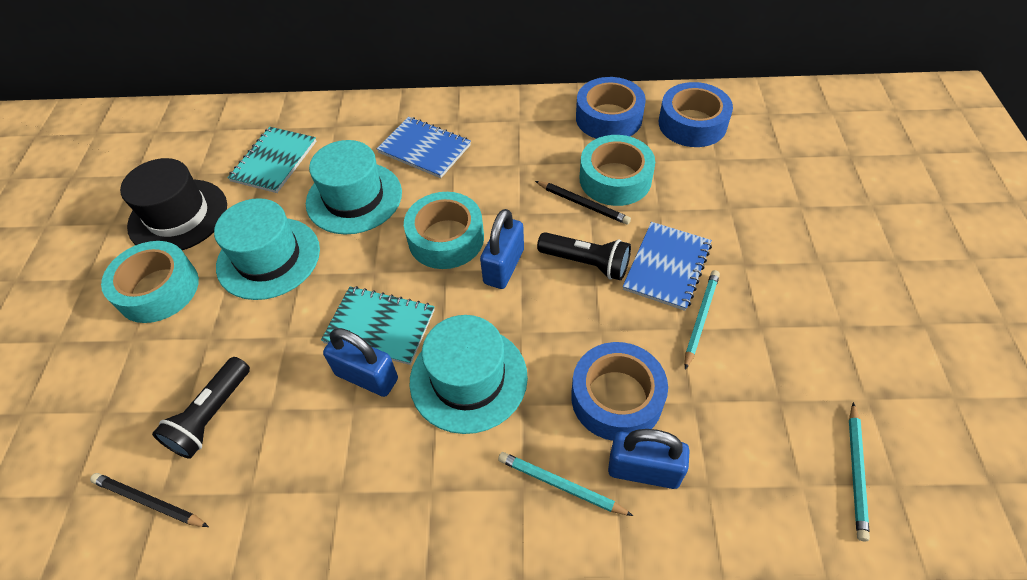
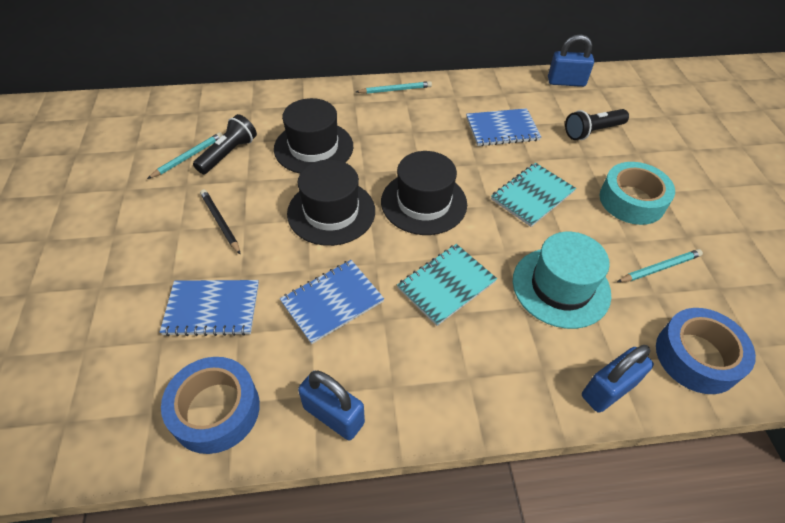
black hat: [120,158,227,250] = 1 -> [274,98,353,174] [287,159,375,246] [381,151,467,235] = 3
black pencil: [90,473,209,527] [535,181,631,225] = 2 -> [200,189,240,254] = 1
blue notebook: [377,117,471,178] [623,222,712,311] = 2 -> [160,280,259,336] [280,260,384,344] [466,108,541,146] = 3
blue tape: [571,342,668,441] [576,77,646,139] [659,82,733,147] = 3 -> [161,357,260,454] [656,308,756,394] = 2
turquoise hat: [214,198,320,300] [306,140,402,235] [410,315,528,434] = 3 -> [513,232,611,329] = 1
turquoise tape: [101,241,199,323] [404,192,484,269] [580,135,655,206] = 3 -> [600,162,675,225] = 1

